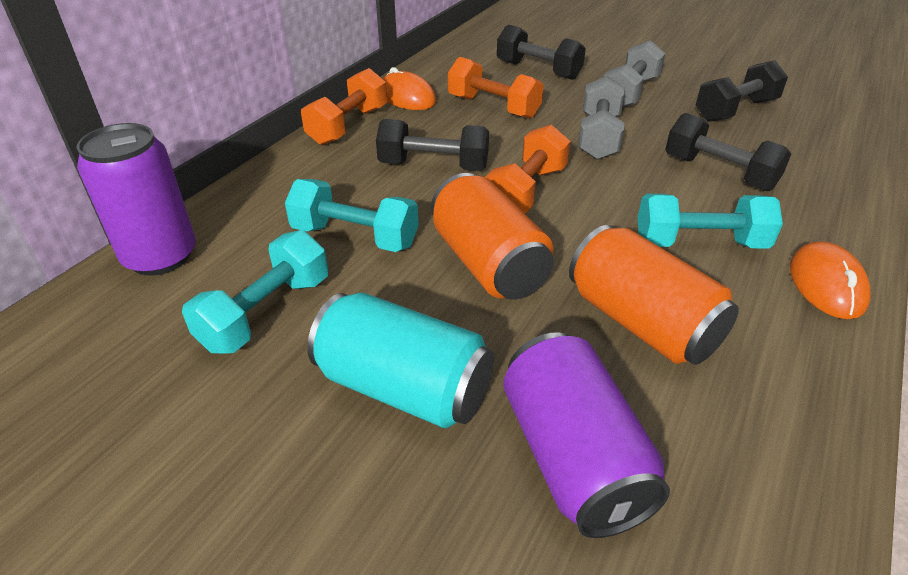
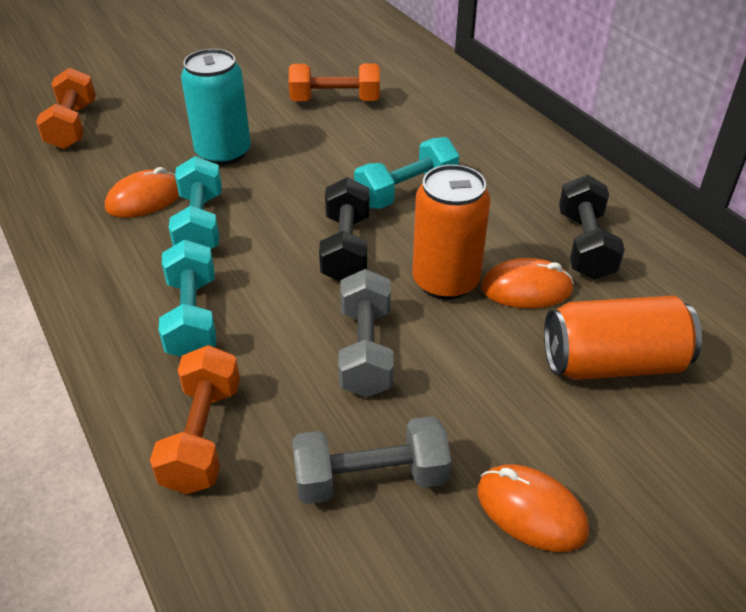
black dumbbell: [376,119,489,171] [497,25,586,80] [665,113,791,191] [696,60,788,122] = 4 -> [319,177,369,282] [559,175,625,280] = 2
orange mouse: [383,67,436,110] [790,241,871,319] = 2 -> [105,167,179,218] [477,464,589,552] [481,258,574,309] = 3
purple can: [77,123,196,276] [503,332,670,538] = 2 -> none = 0

